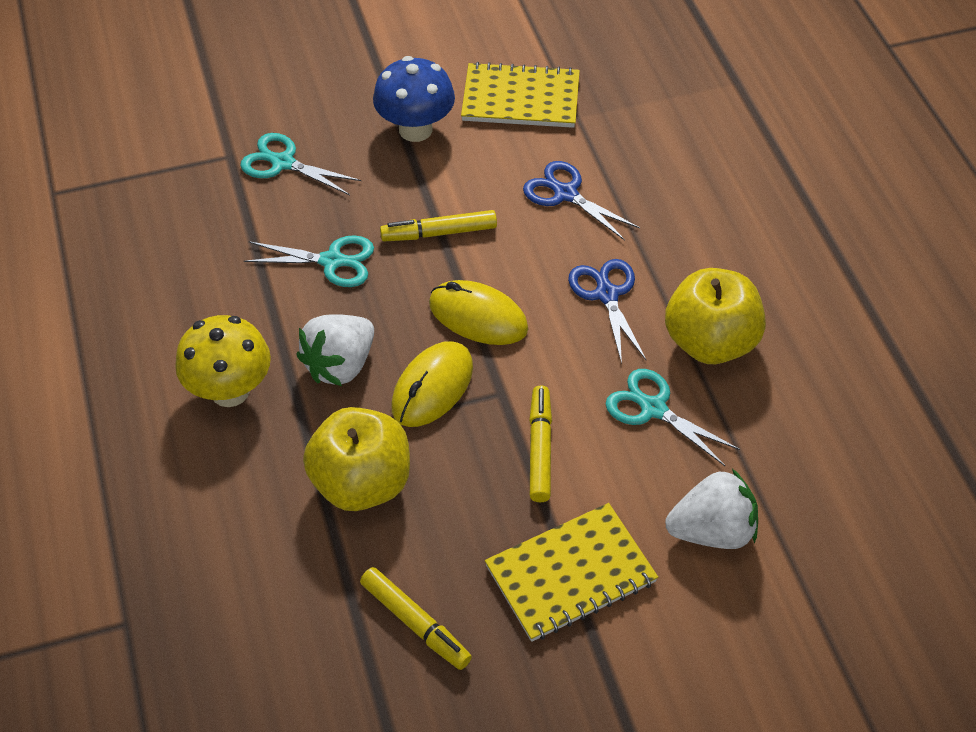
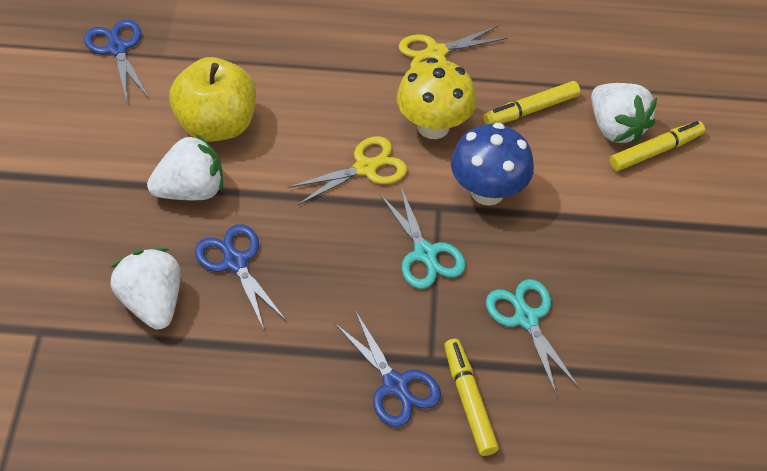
blue scissors: [523,161,640,240] [568,259,646,364] = 2 -> [84,19,148,101] [195,224,286,330] [335,310,441,427] = 3
turquoise scissors: [240,133,361,195] [244,235,374,287] [605,369,740,466] = 3 -> [379,185,466,289] [486,279,579,394] = 2
white strawberry: [296,314,374,386] [665,469,758,549] = 2 -> [110,248,181,329] [147,134,223,200] [591,83,657,144] = 3
yellow apple: [303,407,410,511] [665,268,766,364] = 2 -> [169,57,256,142] = 1
yellow mouse: [391,341,473,427] [429,280,528,345] = 2 -> none = 0
yellow notebook: [461,62,580,128] [485,503,658,642] = 2 -> none = 0
yellow scissors: none = 0 -> [288,136,407,205] [399,25,508,68] = 2

